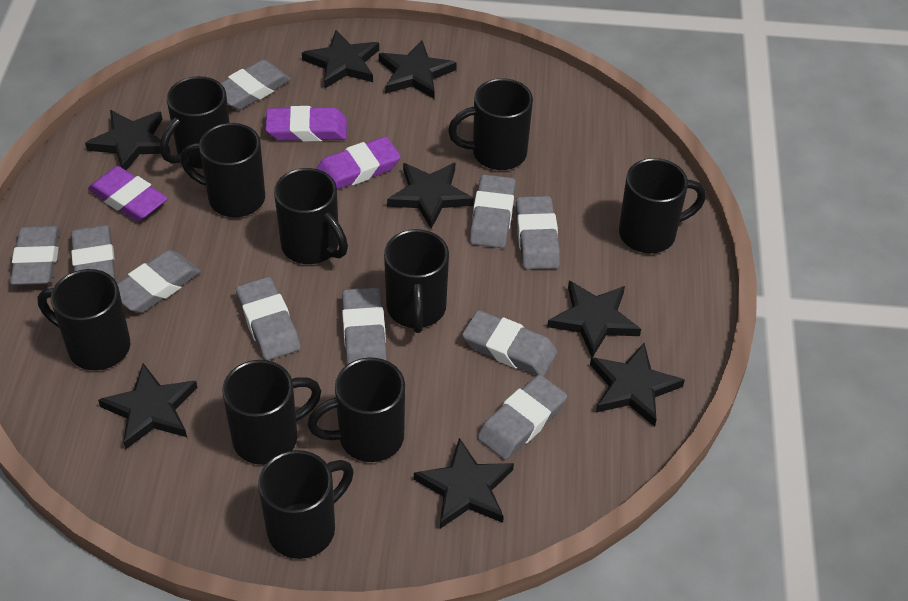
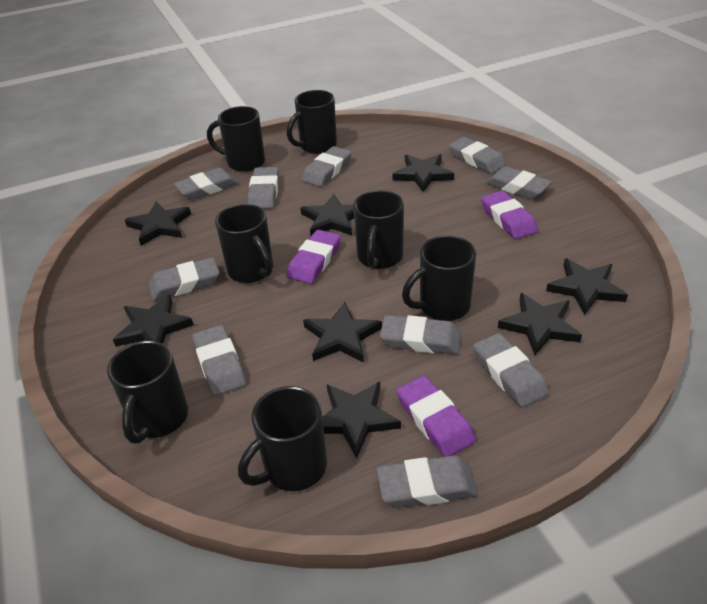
black mug: [38,269,130,370] [160,76,230,169] [180,123,265,217] [222,360,321,465] [258,450,354,559] [274,168,348,264] [307,358,405,462] [384,229,449,333] [448,78,533,170] [619,158,706,253] = 10 -> [107,341,188,444] [207,106,265,172] [215,204,273,283] [238,386,327,491] [287,90,337,154] [353,190,404,269] [402,235,476,321] = 7

